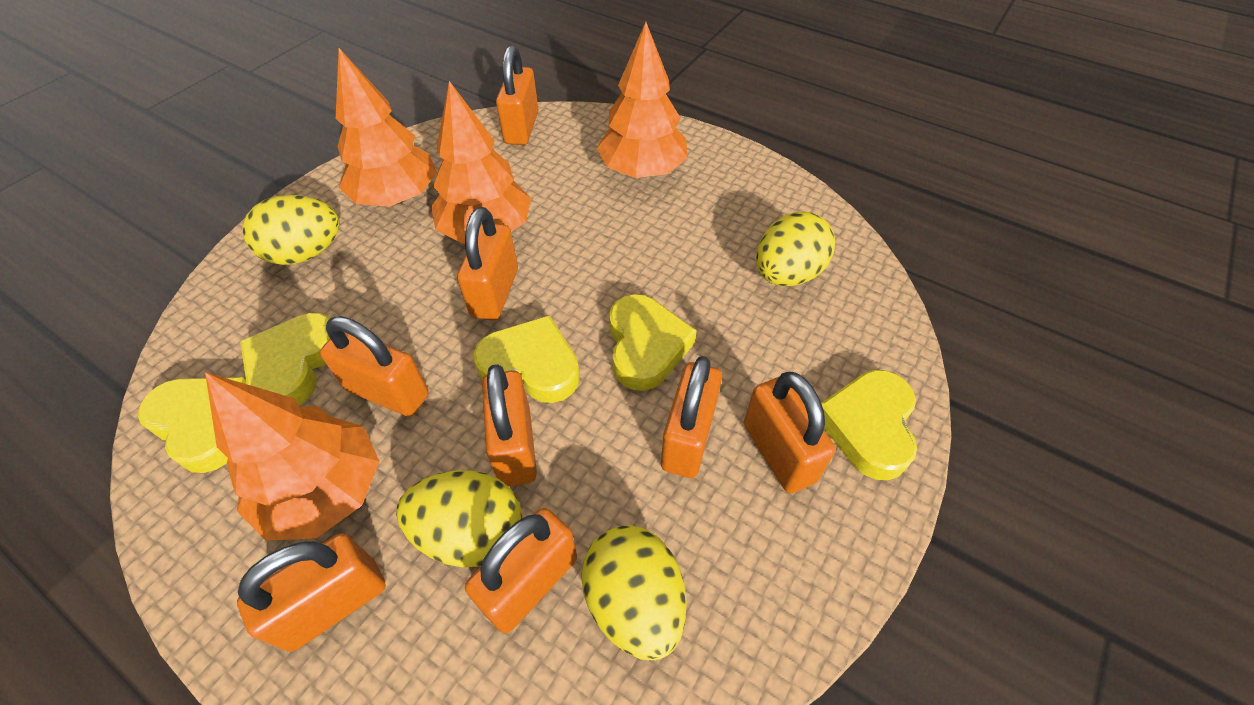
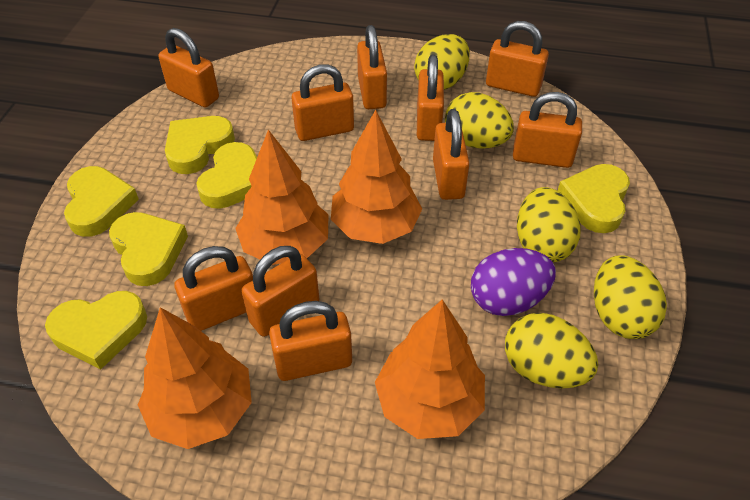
orange padlock: [237,533,386,652] [320,316,428,417] [457,207,518,320] [465,508,577,633] [482,364,537,487] [496,45,538,145] [661,356,722,478] [744,372,835,494] = 8 -> [158,28,219,108] [174,246,253,331] [241,246,319,337] [269,301,352,381] [291,64,354,141] [357,25,387,109] [417,54,444,141] [433,109,470,200] [486,21,549,97] [513,92,582,168] = 10
purple egg: none = 0 -> [471,248,556,316] = 1
yellow egg: [242,195,340,265] [396,470,522,567] [581,525,687,661] [756,211,835,286] = 4 -> [414,34,470,90] [445,92,514,149] [505,313,598,389] [517,187,581,262] [594,255,667,339] = 5
yellow heart: [137,377,247,473] [240,313,330,406] [474,315,580,403] [609,294,697,391] [821,370,917,480] = 5 -> [45,291,147,370] [64,166,139,237] [109,212,188,286] [165,116,235,174] [196,142,257,209] [558,164,630,233] = 6

